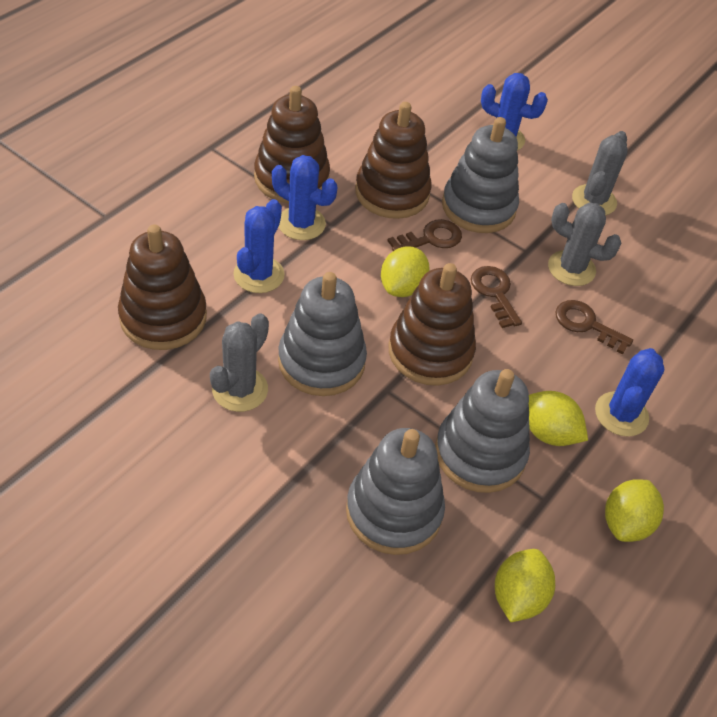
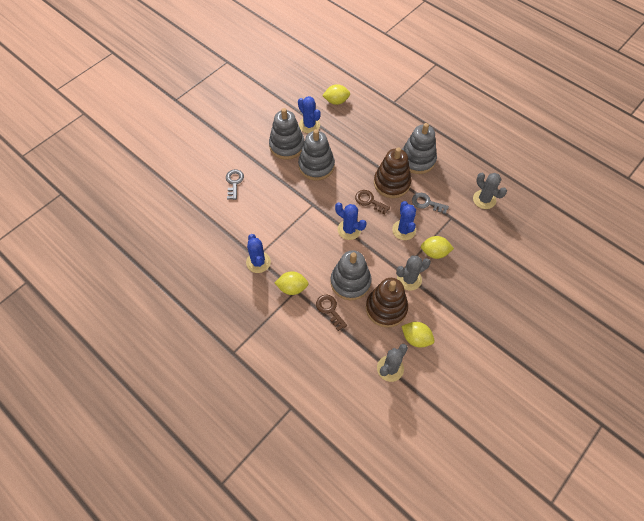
brown key: [387,219,462,251] [471,266,522,328] [556,300,633,354] = 3 -> [316,295,347,331] [355,190,390,215] = 2
brown stacking toy: [118,225,207,350] [254,86,330,203] [355,102,432,219] [389,263,476,386] = 4 -> [366,278,408,328] [374,148,411,198] = 2
grey key: none = 0 -> [226,169,244,200] [412,193,449,214] = 2

